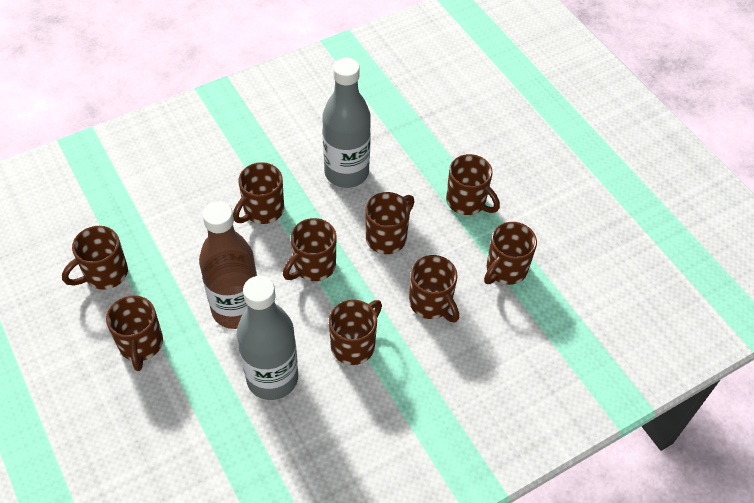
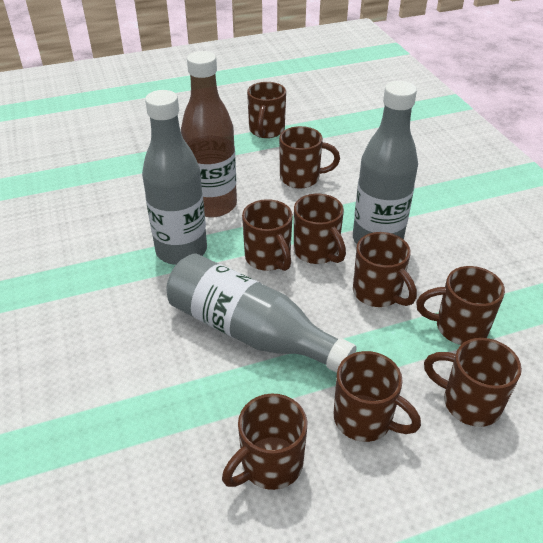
grey bottle: [237,276,298,400] [322,58,371,188] = 2 -> [142,90,207,265] [166,254,356,373] [353,81,418,244] = 3

